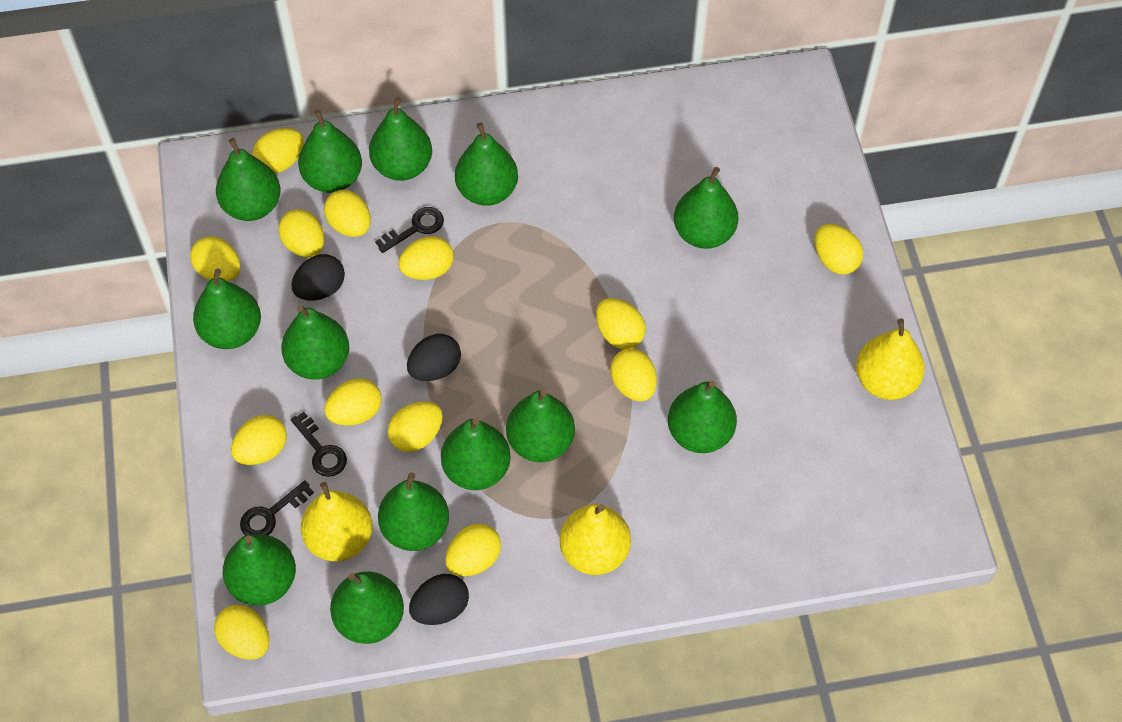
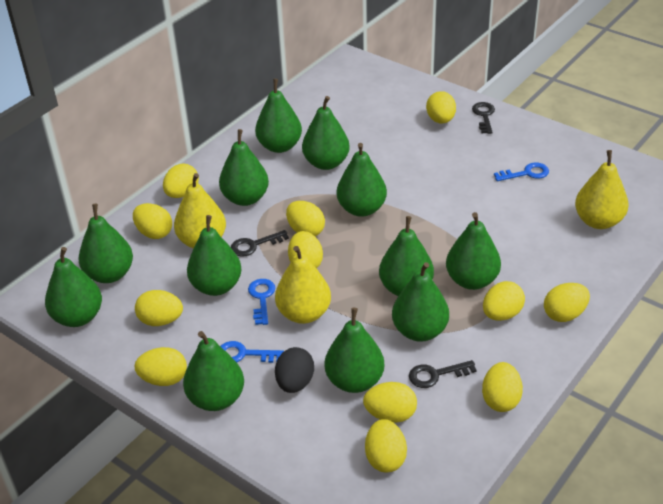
black egg: [292,254,345,301] [407,334,461,381] [409,574,469,625] = 3 -> [275,347,314,393] = 1
blue key: none = 0 -> [220,341,284,363] [248,279,275,325] [494,162,549,181] = 3
green pear: [193,268,261,349] [216,138,280,221] [223,534,296,606] [281,305,349,380] [298,109,362,193] [330,571,404,644] [369,97,432,181] [378,473,449,551] [441,418,511,490] [455,122,518,206] [506,389,575,462] [668,380,737,453] [674,167,738,249] = 13 -> [45,247,102,327] [78,204,133,283] [183,331,244,411] [187,215,241,296] [219,129,269,206] [255,79,302,153] [302,96,350,170] [325,308,384,393] [337,143,387,217] [379,216,434,296] [392,262,449,342] [446,212,501,290] = 12
yellow egg: [190,236,241,281] [214,605,269,660] [231,415,287,465] [252,128,304,173] [278,209,324,257] [324,190,371,237] [324,378,381,425] [387,401,443,452] [398,236,454,280] [445,524,501,576] [596,298,646,349] [610,348,657,402] [815,224,863,274] = 13 -> [133,203,172,239] [134,347,187,386] [135,290,183,326] [163,164,199,198] [286,201,325,236] [288,231,323,268] [363,382,417,423] [365,419,407,472] [426,91,456,124] [482,362,523,412] [483,281,525,321] [544,283,590,322] = 12

